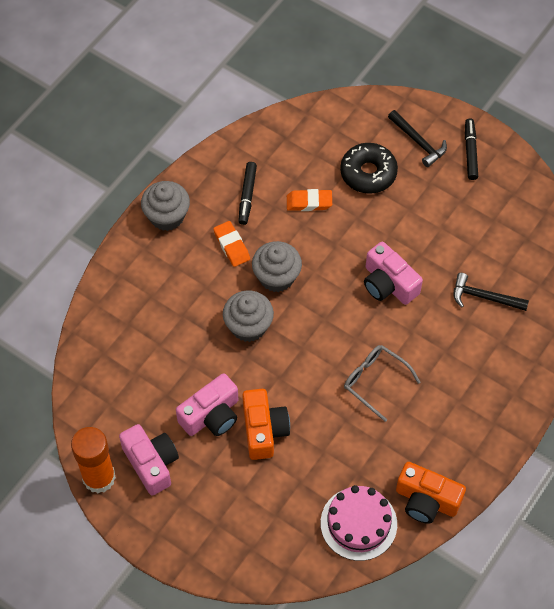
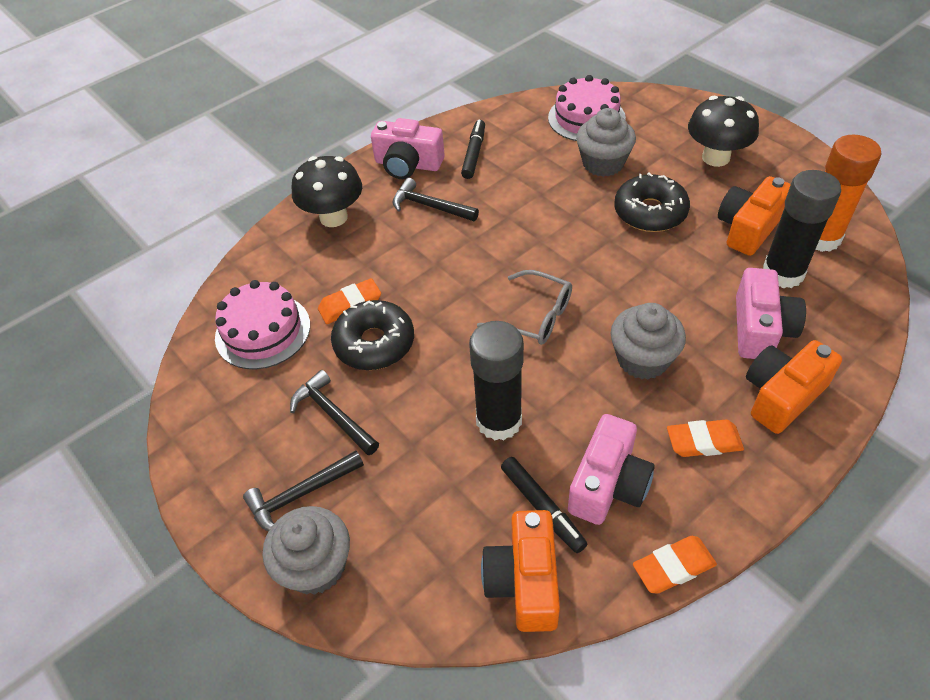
black donut: [340,143,398,194] = 1 -> [331,300,414,370] [614,173,690,232] = 2
black glue stick: none = 0 -> [469,321,524,440] [762,170,841,288] = 2
black hammer: [388,110,447,167] [454,273,529,311] = 2 -> [243,450,364,531] [290,370,379,455] [393,178,479,221] = 3
black mushroom: none = 0 -> [292,156,362,227] [688,95,759,167] = 2
orange camera: [242,389,290,460] [396,462,466,524] = 2 -> [481,510,560,632] [718,176,791,256] [746,340,842,434] = 3
orange eraser: [213,221,250,267] [287,189,332,211] = 2 -> [318,278,381,324] [633,536,717,594] [667,420,744,457] = 3
pink cake: [321,485,397,561] = 1 -> [215,280,310,369] [548,75,626,141] = 2

